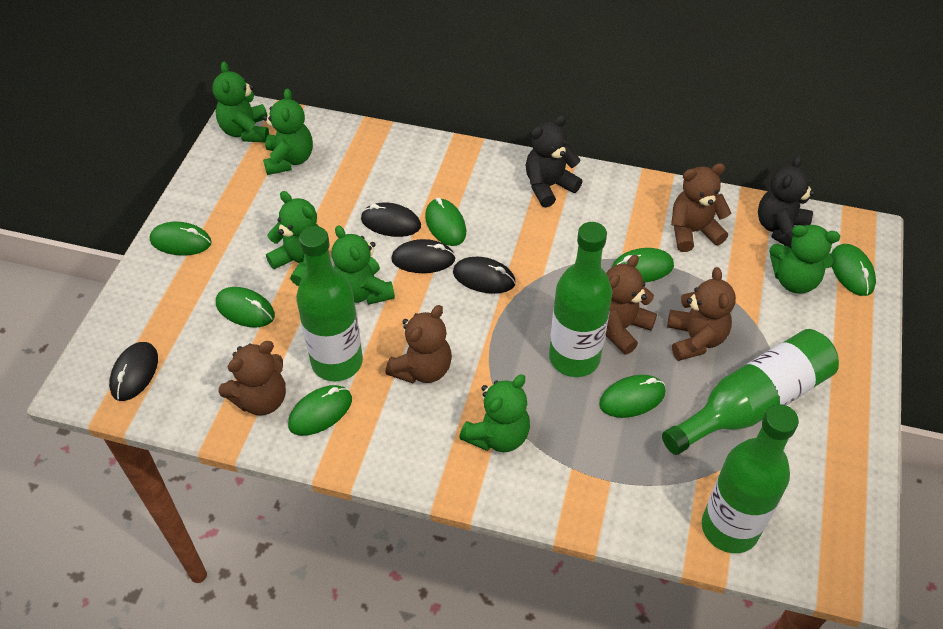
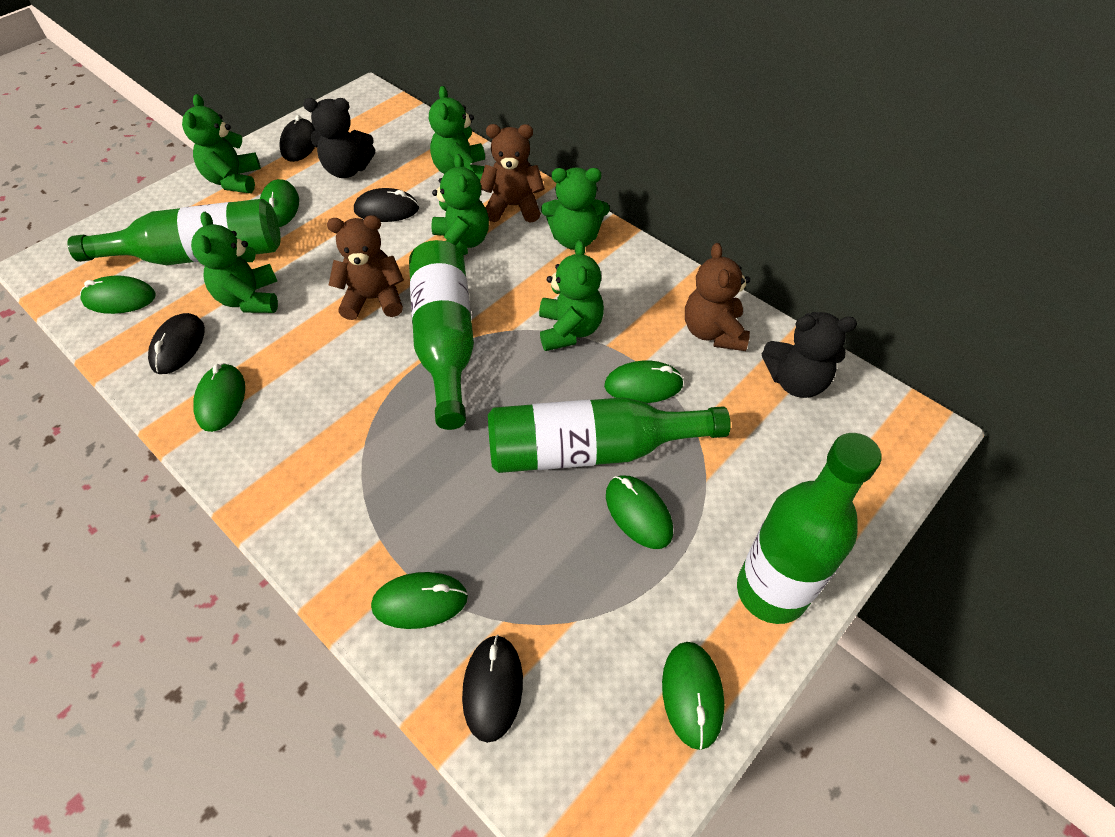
brown teddy bear: [218,341,286,416] [385,305,452,383] [606,255,657,355] [667,267,736,361] [671,163,731,252] = 5 -> [327,215,404,320] [480,124,545,223] [685,243,750,351] = 3

